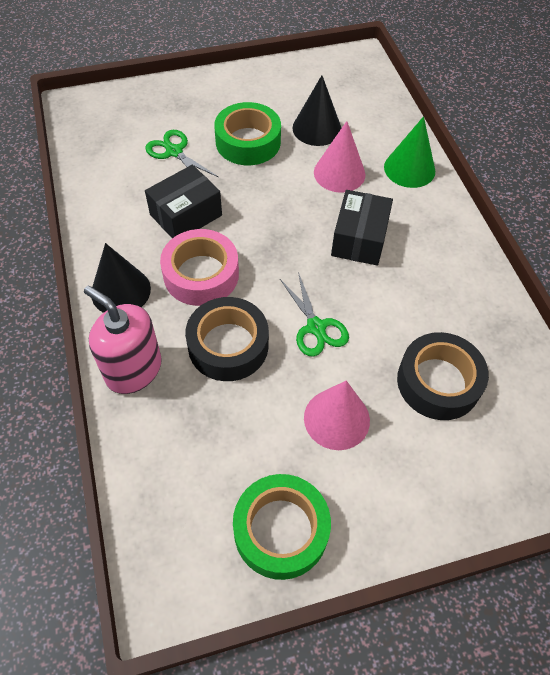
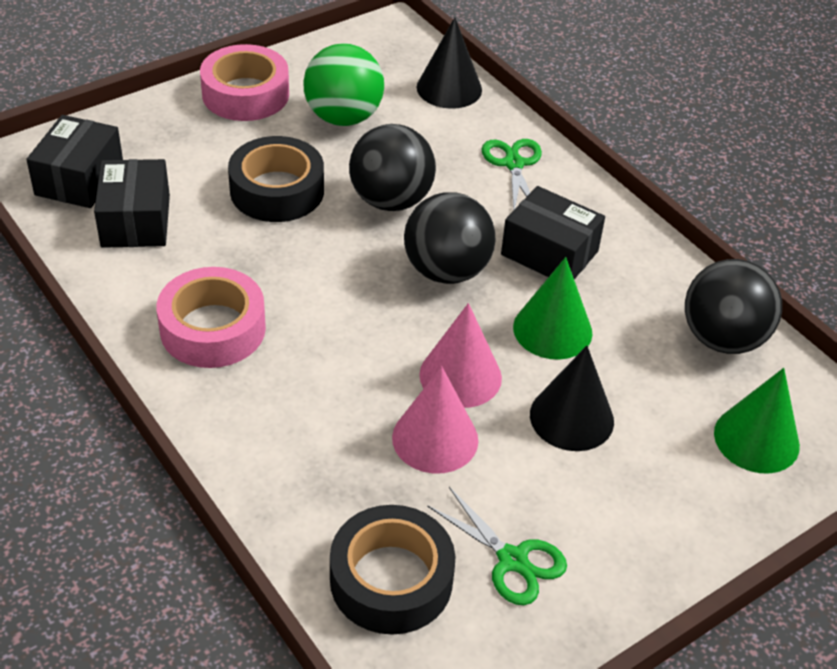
black ball: none = 0 -> [349,124,436,211] [404,192,495,284] [685,259,782,354] = 3
black box: [145,165,222,238] [331,190,393,266] = 2 -> [26,115,123,208] [94,159,170,248] [501,186,605,279] = 3
green ball: none = 0 -> [303,43,384,126] = 1
green cone: [384,116,435,188] = 1 -> [513,257,592,360] [714,368,800,474] = 2
green tape: [214,102,281,165] [233,474,331,580] = 2 -> none = 0
pink soap dispenser: [84,286,162,394] = 1 -> none = 0
pink tape: [160,229,239,306] = 1 -> [157,267,266,368] [200,44,289,121] = 2

